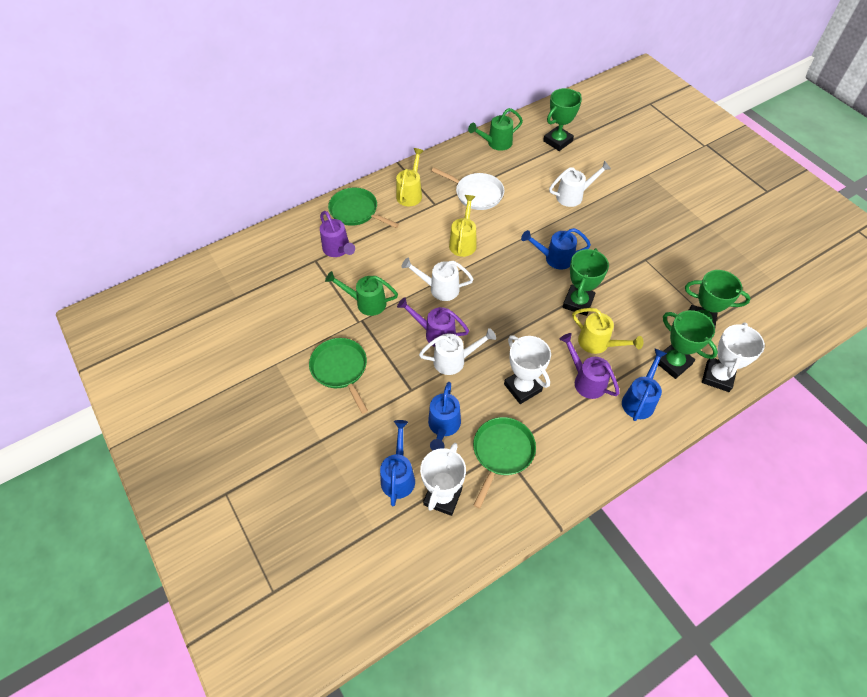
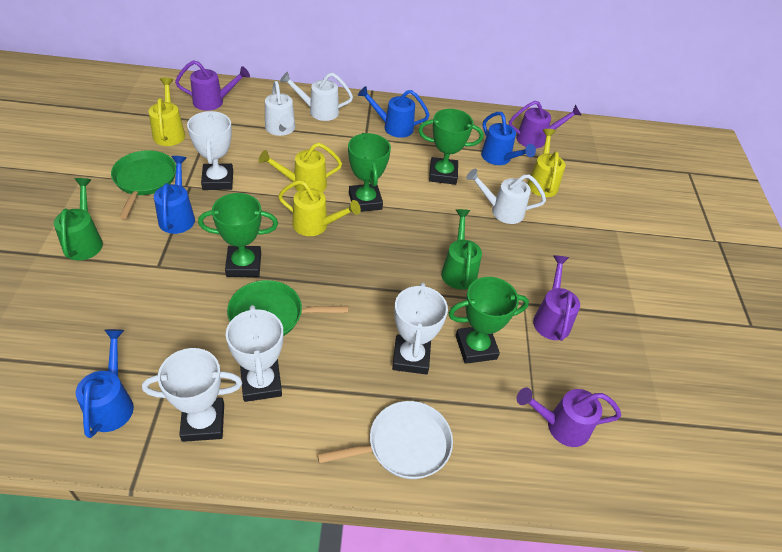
green pan: [309,338,368,414] [328,188,399,228] [473,417,536,509] = 3 -> [111,150,176,219] [227,280,349,336] = 2
purple watering can: [320,211,355,257] [397,297,469,347] [559,333,620,399] = 3 -> [175,60,250,111] [509,101,581,148] [517,387,621,447] [533,255,580,341] = 4
white trophy: [420,443,466,516] [504,335,551,404] [702,322,765,392] = 3 -> [142,348,242,442] [187,111,233,190] [226,305,283,402] [392,283,448,375] = 4
yellow watering can: [396,148,424,206] [449,195,477,257] [572,308,644,354] = 3 -> [149,78,185,146] [259,143,342,192] [278,180,361,236] [527,129,565,197] = 4

